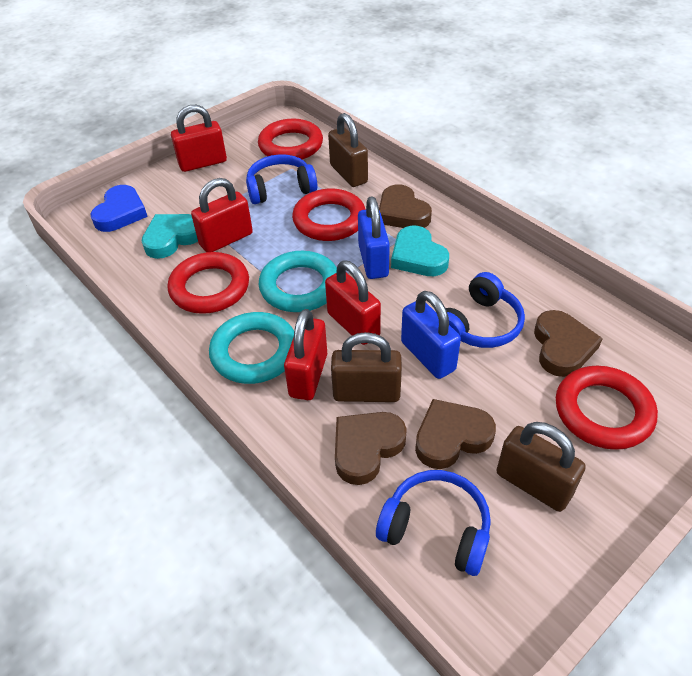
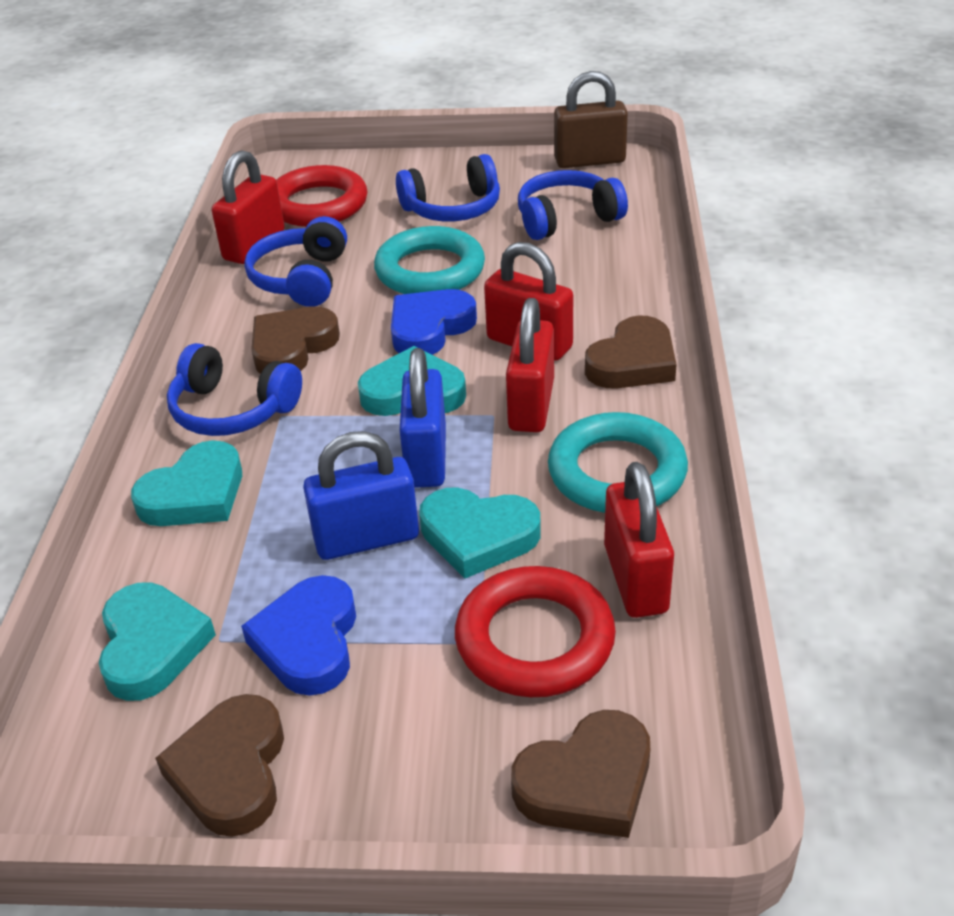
blue headphones: [246,154,317,204] [376,470,491,576] [446,272,525,348] = 3 -> [167,343,302,436] [244,216,347,307] [396,154,500,221] [518,170,628,240] = 4
blue heart: [90,185,148,232] = 1 -> [241,575,356,696] [391,289,477,355] = 2
brown padlock: [328,113,368,187] [331,332,402,402] [496,422,586,512] = 3 -> [554,71,628,168] = 1
red ring: [168,252,249,314] [258,119,323,160] [292,189,366,241] [556,366,658,450] = 4 -> [276,165,368,227] [455,566,616,697] = 2
turquoise heart: [142,214,198,259] [391,226,449,276] = 2 -> [99,582,216,701] [131,440,242,526] [358,346,466,416] [419,487,541,579] = 4

